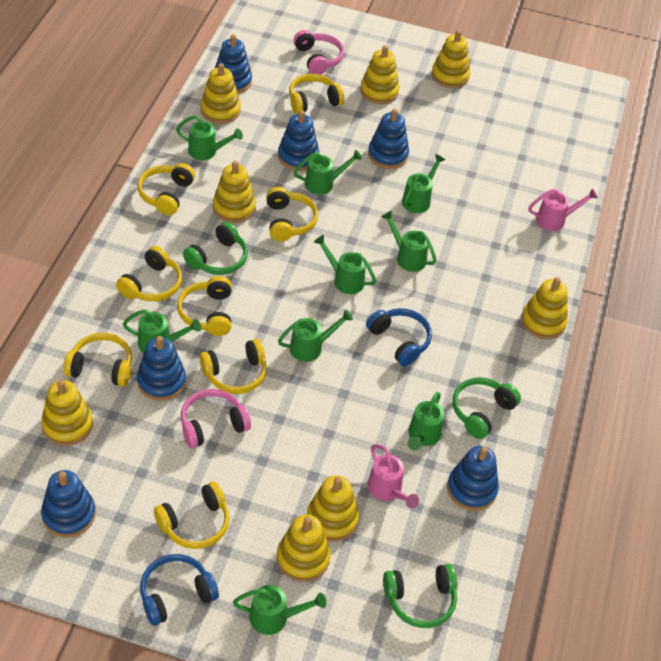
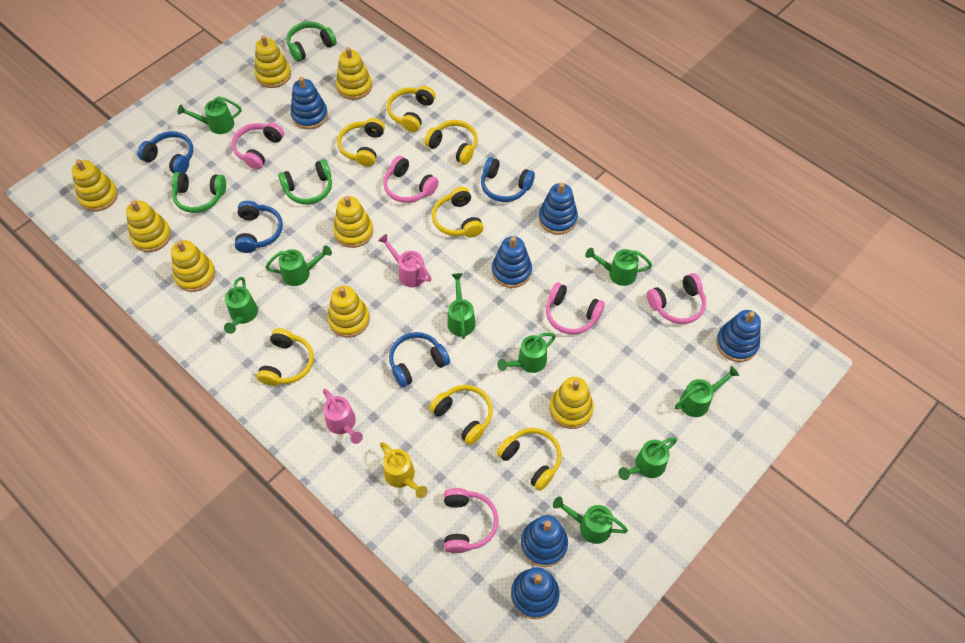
blue headphones: [140,554,219,626] [366,308,432,366] = 2 -> [137,131,193,173] [235,201,283,253] [389,332,450,387] [481,157,535,202] = 4
pink headphones: [181,389,251,448] [293,30,344,75] = 2 -> [232,122,284,170] [383,156,439,203] [444,488,499,553] [546,283,605,335] [647,273,706,324] = 5
yellow headphones: [63,333,132,386] [116,246,182,301] [137,163,195,215] [154,482,230,549] [177,276,232,336] [200,339,267,394] [266,187,318,241] [289,74,345,114] = 8 -> [257,328,314,386] [337,118,385,167] [387,86,436,132] [424,120,478,164] [429,385,493,445] [432,187,483,237] [496,428,562,491] = 7
yellow watering can: none = 0 -> [380,442,428,498] = 1

